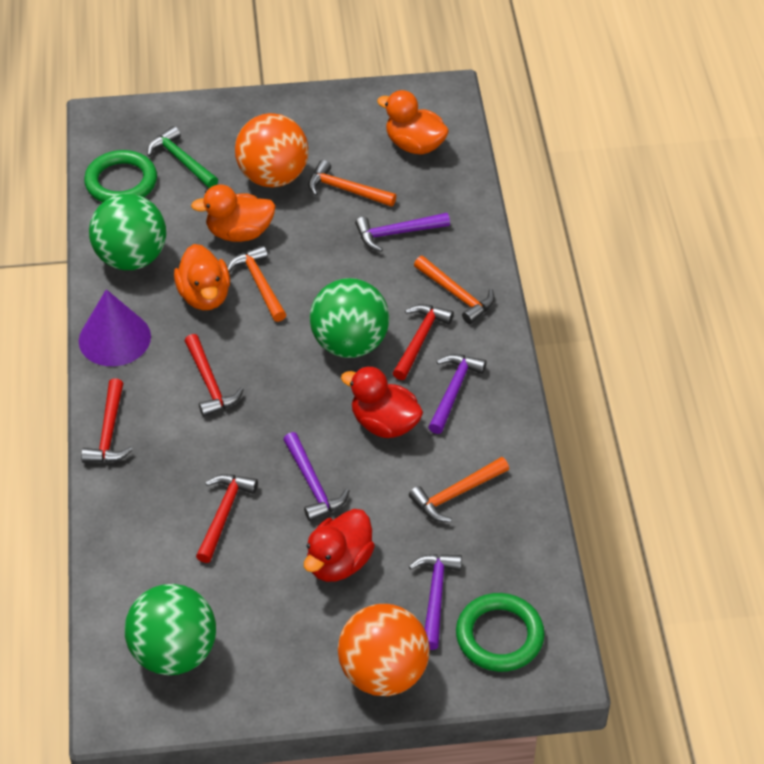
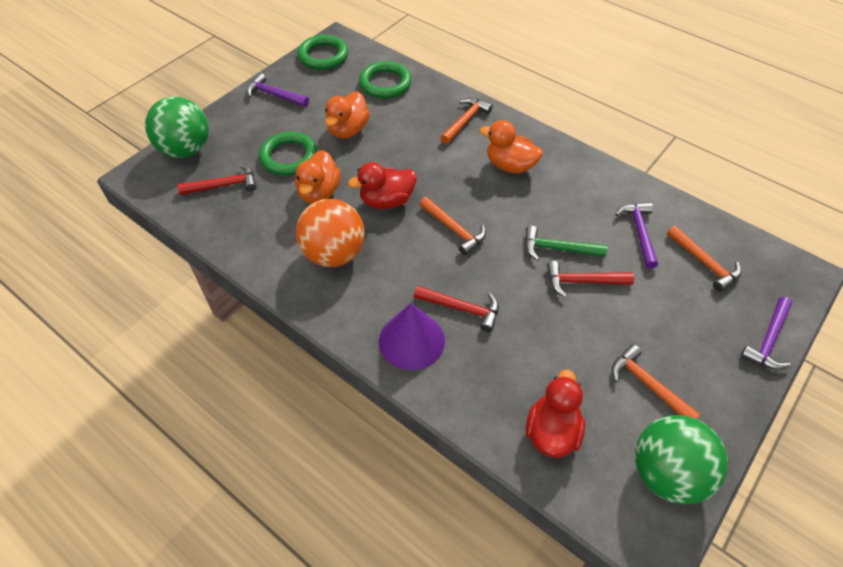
green ball: [89,194,166,270] [125,584,216,675] [310,278,389,358] = 3 -> [145,96,209,158] [635,415,728,505] = 2
green ring: [84,150,157,202] [456,593,545,672] = 2 -> [259,132,318,175] [298,35,348,70] [359,61,412,99] = 3
orange ball: [235,113,309,188] [338,604,430,696] = 2 -> [296,199,365,267] = 1
purple hammer: [283,432,350,521] [355,213,450,252] [409,554,462,650] [428,354,486,434] = 4 -> [246,73,309,107] [615,202,658,269] [740,297,792,370] = 3
red hammer: [81,378,133,463] [185,334,244,417] [196,474,258,563] [393,304,454,380] = 4 -> [177,164,256,195] [414,286,499,332] [547,261,634,298] = 3

